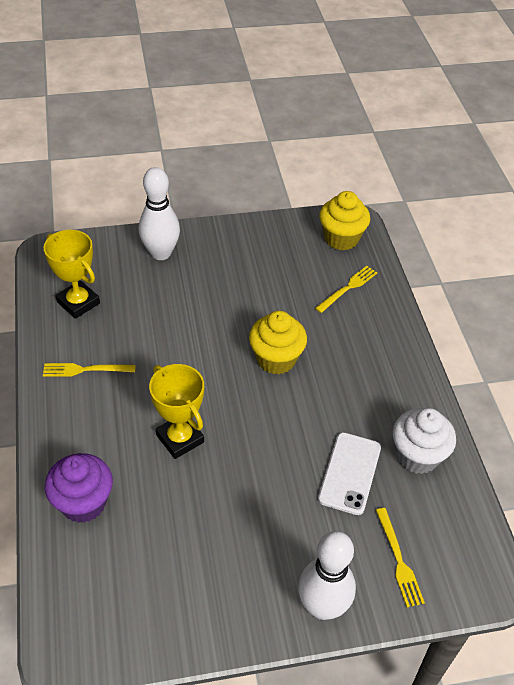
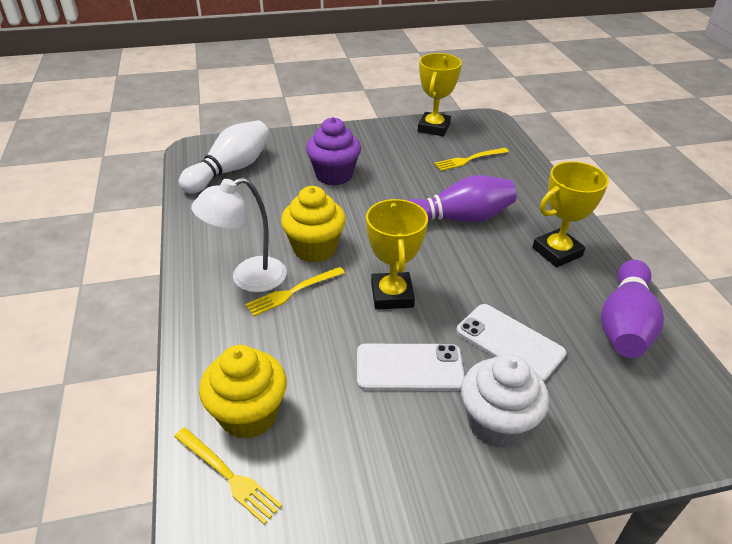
purple bowling pin: none = 0 -> [407,175,516,222] [601,260,664,358] = 2
white bowling pin: [139,167,180,260] [298,531,356,620] = 2 -> [179,120,269,193] = 1
white lamp: none = 0 -> [191,177,287,292] = 1
white phone: [318,432,381,515] = 1 -> [357,344,465,391] [456,304,566,382] = 2
yellow trophy: [44,230,100,319] [149,364,204,459] = 2 -> [366,199,428,310] [418,53,462,136] [532,161,609,267] = 3

